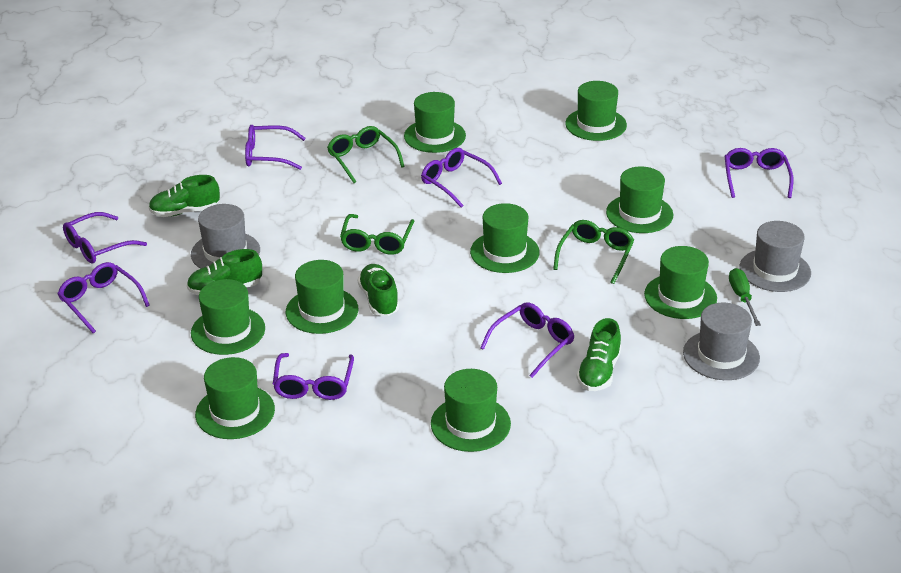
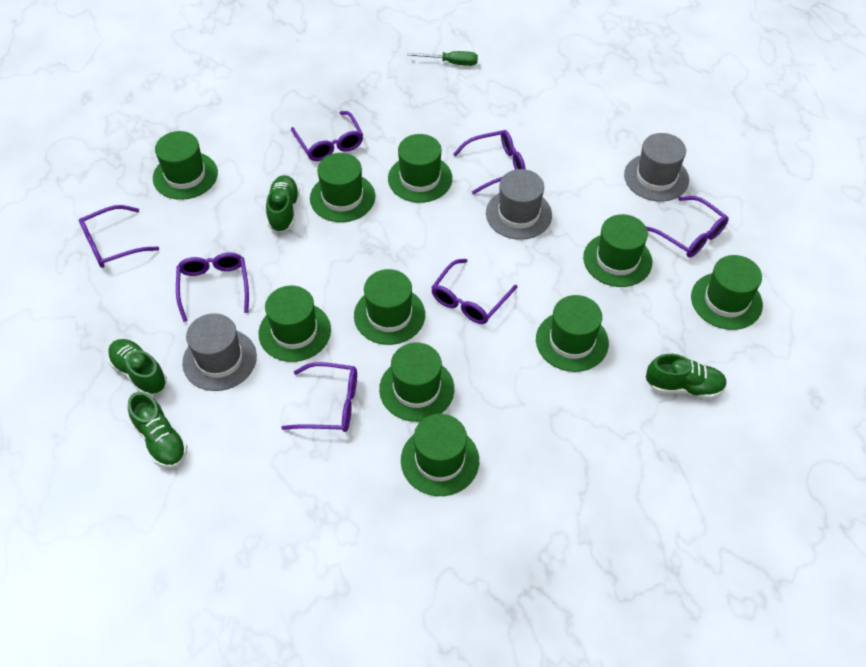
green glasses: [327,126,405,183] [340,214,414,255] [553,220,634,284] = 3 -> none = 0
green hat: [191,279,265,355] [195,357,275,439] [286,260,358,334] [404,92,466,153] [431,369,511,452] [470,203,540,273] [565,81,627,141] [606,166,674,233] [644,246,717,319] = 9 -> [153,131,218,200] [258,286,331,362] [310,153,375,222] [354,269,425,345] [379,343,454,422] [388,134,452,203] [401,414,479,496] [536,295,609,372] [583,214,652,287] [691,255,763,330] = 10

